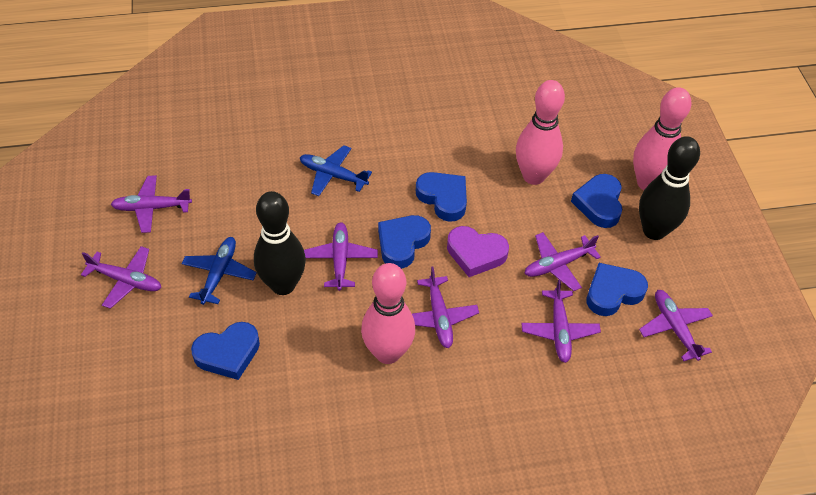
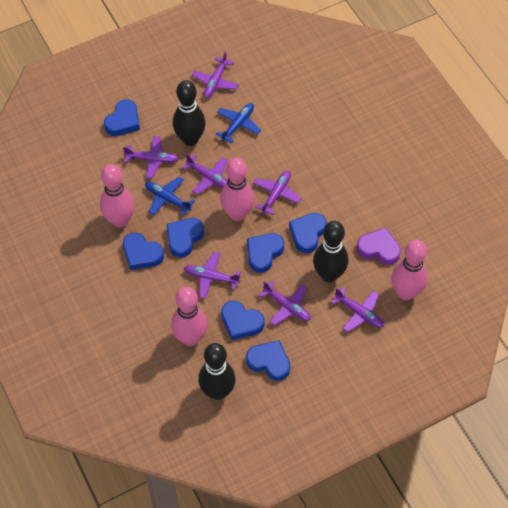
black bowling pin: [254,191,306,295] [639,136,700,240] = 2 -> [173,80,206,146] [198,343,236,400] [313,221,348,282] = 3
blue heart: [191,322,260,380] [378,215,431,269] [416,172,467,222] [571,174,622,228] [587,263,648,316] = 5 -> [104,99,140,136] [123,232,164,270] [166,218,204,257] [221,301,264,340] [246,340,290,381] [247,233,284,273] [289,213,327,253] = 7
pink bowling pin: [361,263,415,364] [516,80,565,185] [633,87,691,190] = 3 -> [100,164,135,228] [171,287,208,346] [220,158,254,221] [391,240,427,300] = 4

